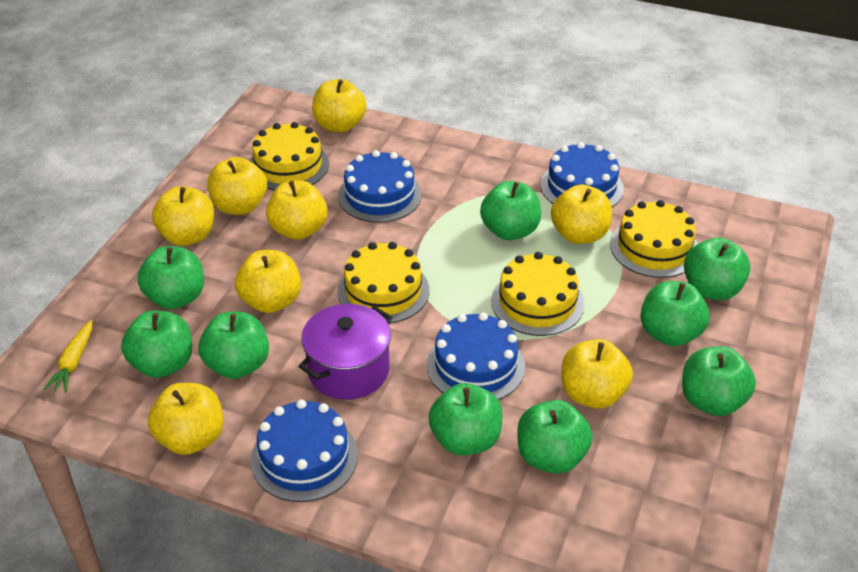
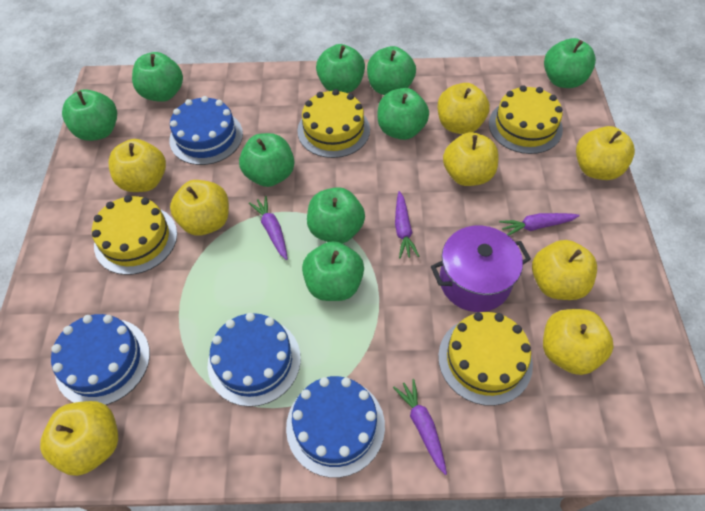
purple carrot: none = 0 -> [249,196,288,260] [393,379,447,475] [395,191,419,258] [499,213,580,236] = 4
yellow carrot: [44,320,92,392] = 1 -> none = 0

